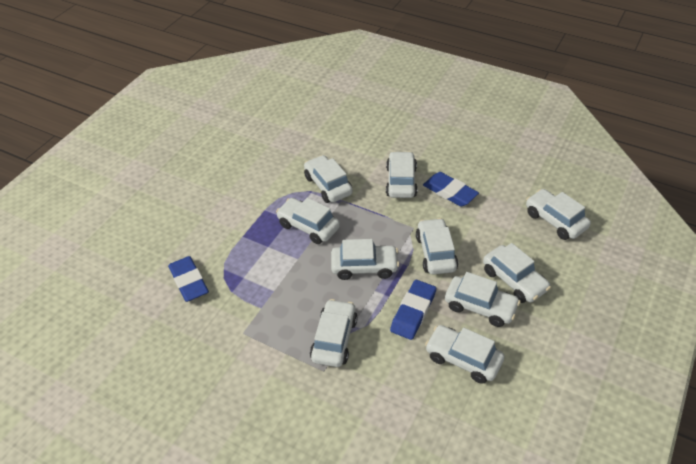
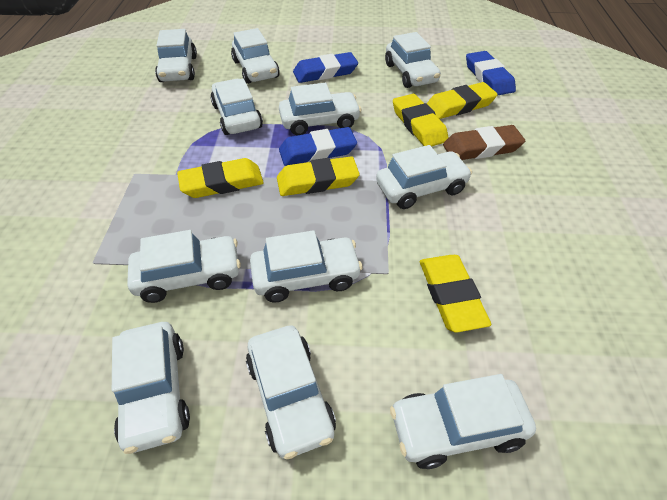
brown eraser: none = 0 -> [443,125,525,160] = 1
white car: [276,198,340,244] [304,155,353,203] [310,299,358,367] [331,239,399,280] [386,151,418,198] [416,218,458,275] [425,325,504,384] [445,272,521,327] [483,243,551,303] [526,189,591,240] = 10 -> [112,322,190,454] [127,230,241,303] [155,29,197,82] [210,79,263,135] [231,28,280,84] [246,325,336,459] [250,230,363,303] [279,83,362,136] [376,145,472,209] [385,32,441,88] [390,374,536,469] = 11
yellow eraser: none = 0 -> [177,158,264,198] [277,156,360,196] [393,94,449,147] [420,255,491,333] [427,82,498,119] = 5

